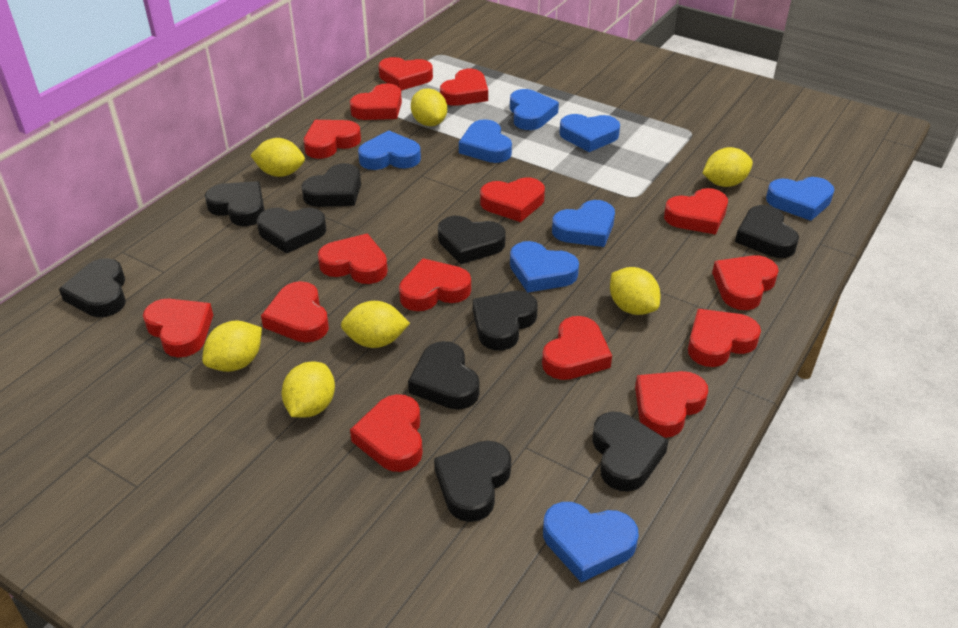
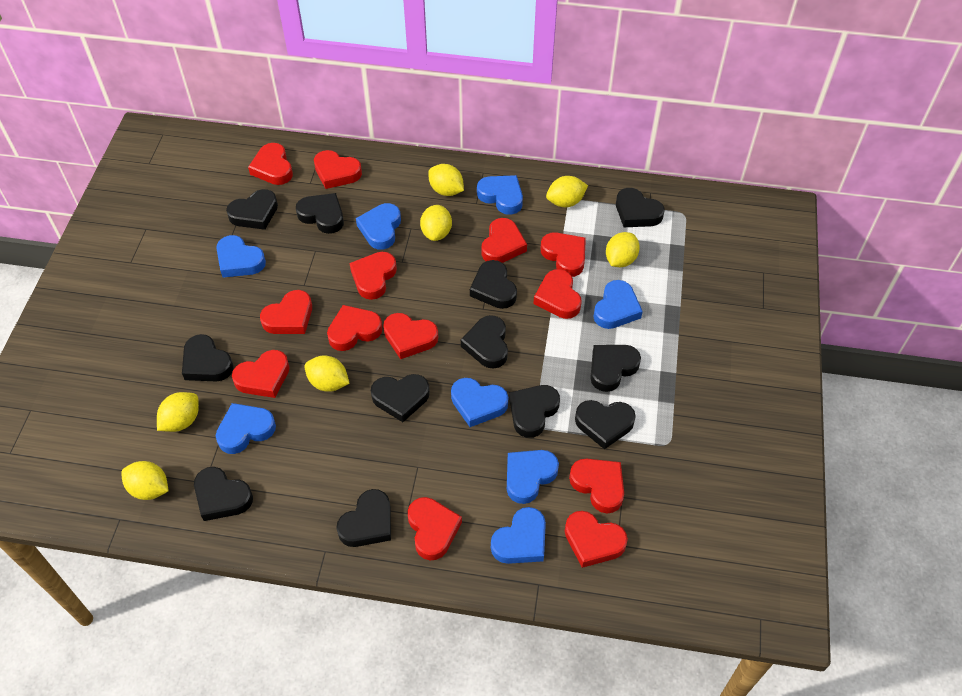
black heart: [59,258,126,317] [205,181,264,226] [257,207,326,254] [301,163,361,207] [408,341,479,410] [434,441,511,522] [438,216,506,264] [473,291,538,350] [592,412,669,492] [735,205,799,258] = 10 -> [182,334,234,382] [194,467,253,521] [226,189,278,230] [296,193,344,234] [336,489,391,547] [371,374,430,422] [461,315,508,369] [470,260,517,309] [509,385,560,438] [575,400,636,449] [590,345,641,392] [616,188,664,227] = 12
red heart: [143,299,213,357] [261,281,329,343] [304,120,361,159] [318,234,388,284] [350,83,402,120] [350,394,423,472] [379,57,433,91] [399,258,471,311] [440,69,488,106] [480,177,545,222] [542,316,612,380] [635,371,708,438] [664,188,728,235] [688,309,761,367] [712,255,779,310] = 15 -> [232,350,290,398] [248,143,293,185] [260,290,312,334] [314,150,362,189] [327,305,383,351] [349,252,397,300] [383,313,438,359] [408,497,462,560] [481,218,527,263] [533,269,582,319] [541,232,586,277] [565,511,628,568] [569,459,624,513] = 13

